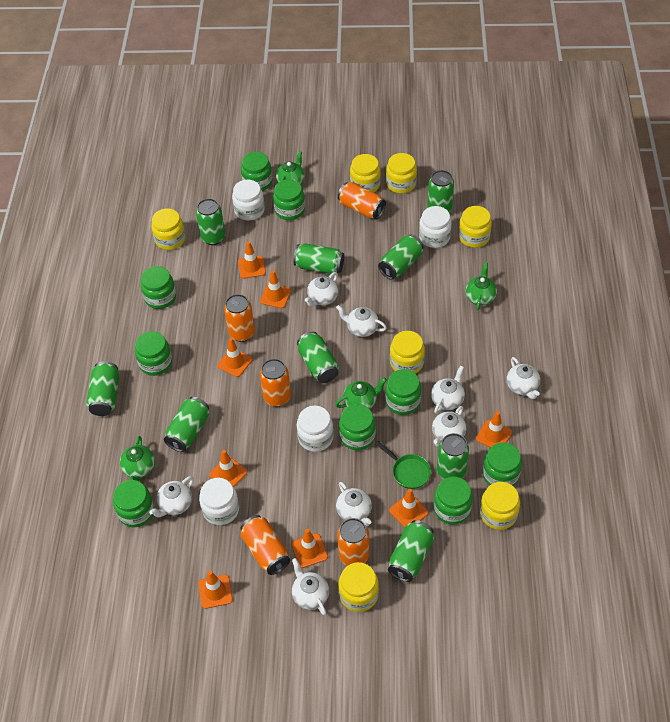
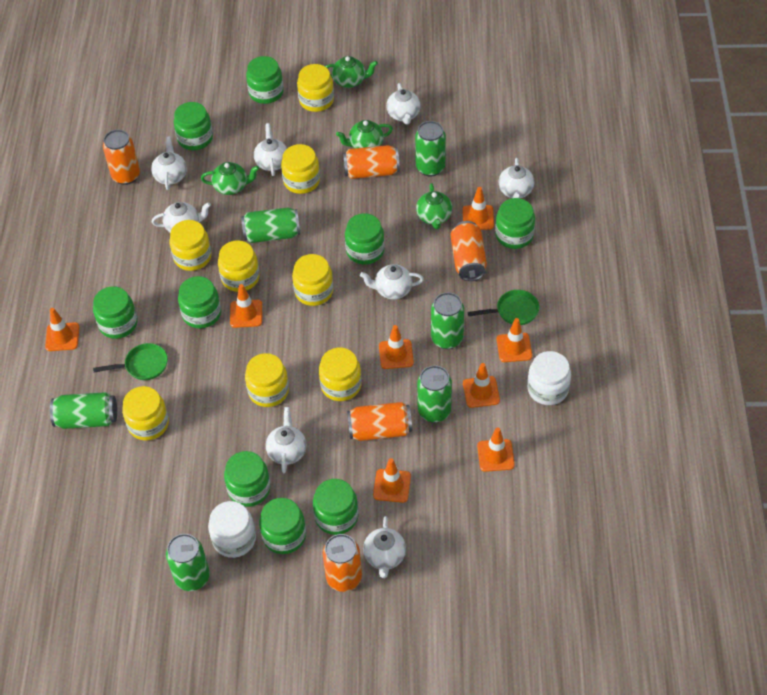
green can: [86,361,119,416] [164,397,209,452] [196,198,225,245] [293,243,344,274] [297,331,339,383] [378,235,423,280] [388,520,434,582] [428,170,454,212] [437,433,469,480] = 9 -> [50,392,117,429] [166,534,210,591] [241,208,300,243] [415,121,446,177] [417,365,452,423] [431,292,464,349] = 6
green pan: [375,441,431,489] = 1 -> [93,343,168,380] [468,290,539,325] = 2
white jar: [199,478,239,525] [232,180,265,221] [297,406,334,452] [419,206,452,248] = 4 -> [208,501,256,558] [527,351,571,405] = 2
yellow jar: [151,208,186,250] [339,562,379,612] [350,154,381,192] [386,153,417,194] [390,331,425,374] [459,206,492,248] [480,482,520,530] = 7 -> [122,386,169,441] [169,220,212,271] [218,240,260,292] [245,353,289,407] [281,144,320,194] [292,254,334,306] [297,64,334,112] [319,348,362,401] = 8

